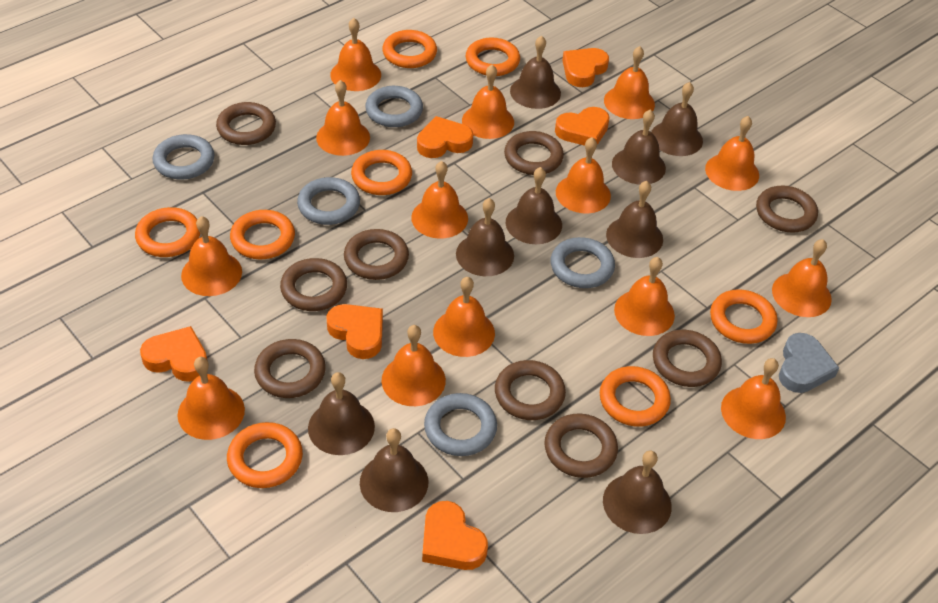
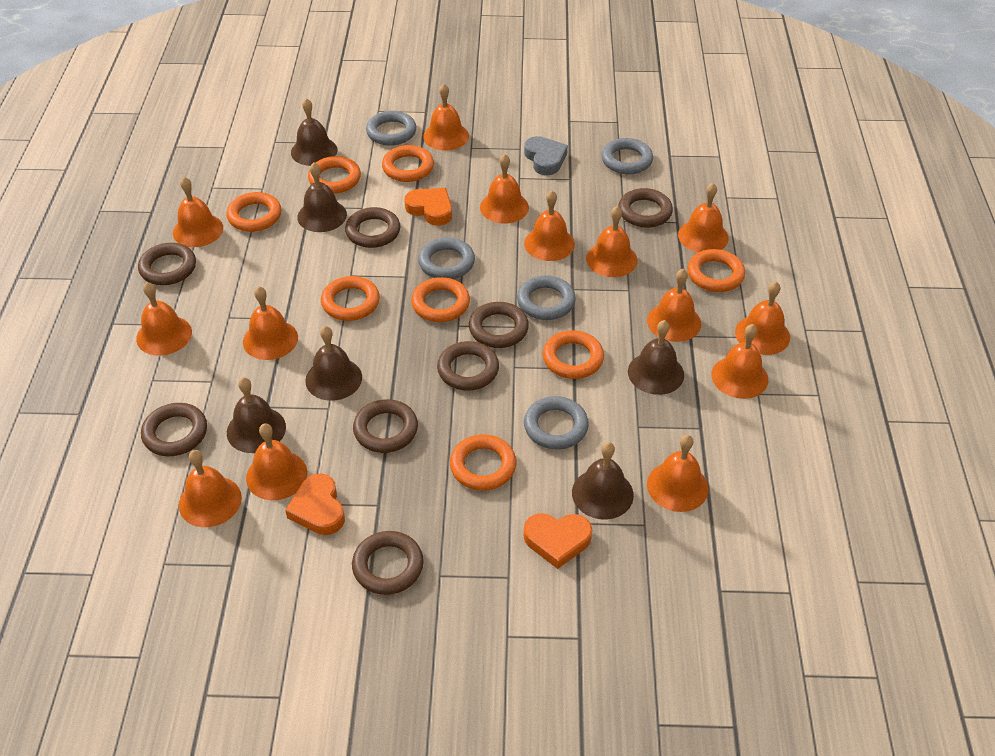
brown bell: [308,372,375,455] [360,428,428,512] [456,198,514,276] [506,167,562,244] [510,36,561,109] [603,451,672,534] [606,181,663,258] [612,109,666,185] [651,82,703,156] = 9 -> [227,377,286,453] [291,98,338,166] [297,162,347,232] [305,326,362,401] [572,442,634,520] [628,320,684,395] = 6
brown ring: [216,102,276,145] [254,339,326,398] [280,258,347,311] [344,229,409,280] [495,360,566,420] [504,131,564,175] [544,414,618,478] [653,330,722,387] [756,186,818,233] = 9 -> [138,243,196,285] [141,403,207,456] [345,207,400,248] [352,531,424,595] [353,399,418,453] [437,341,499,391] [469,302,529,348] [618,188,673,228] = 8
orange heart: [140,326,207,382] [326,304,383,359] [417,116,473,158] [422,501,488,570] [555,107,610,146] [562,48,609,87] = 6 -> [285,473,345,535] [404,188,452,226] [524,513,592,569] = 3

